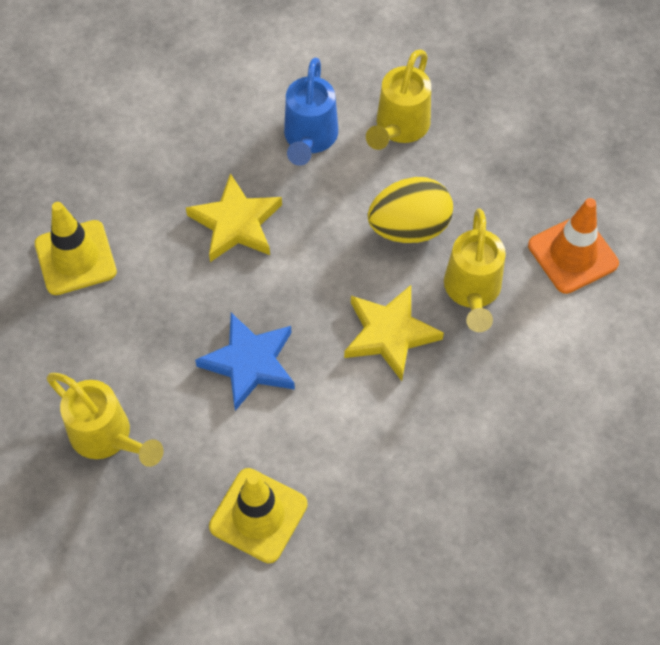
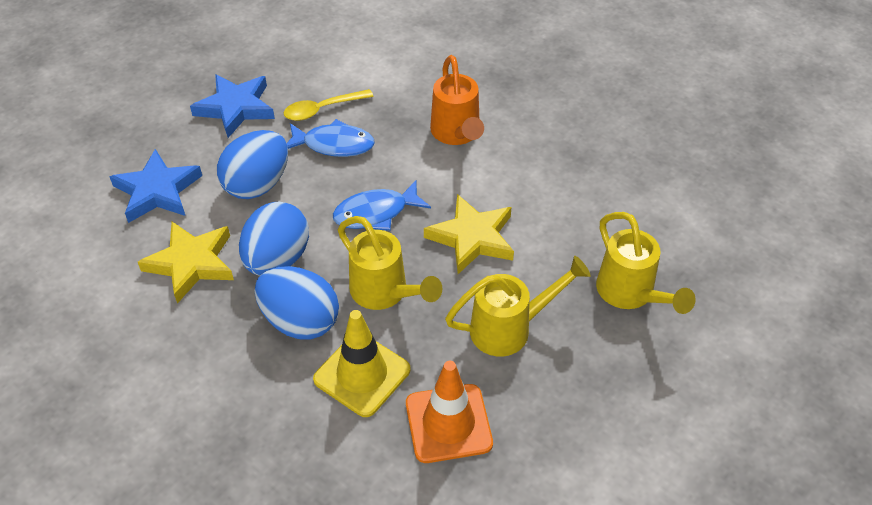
blue egg: none = 0 -> [217,130,288,199] [239,202,309,276] [255,266,339,340] = 3
blue fish: none = 0 -> [286,119,375,157] [333,180,431,231] = 2
blue star: [195,313,295,411] = 1 -> [109,149,202,223] [190,74,275,138] = 2
blue watering can: [284,58,338,166] = 1 -> none = 0
orange watering can: none = 0 -> [430,55,484,145] = 1
yellow egg: [368,177,453,243] = 1 -> none = 0
yellow spoon: none = 0 -> [284,89,374,121] = 1
yellow traffic cone: [35,202,117,295] [209,468,308,563] = 2 -> [313,310,411,417] = 1

